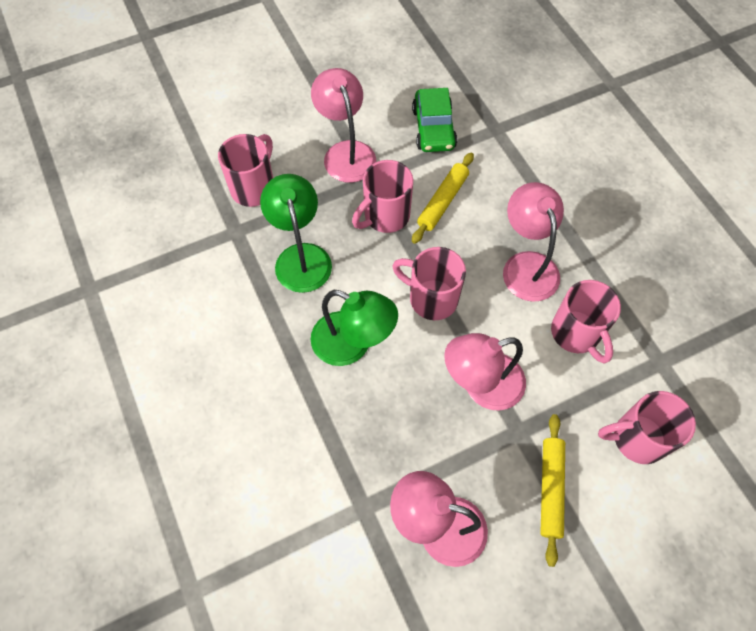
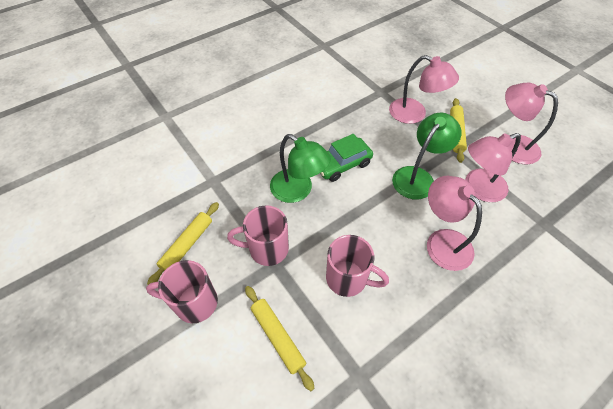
pink mug: [218,134,273,207] [352,160,413,233] [392,247,466,320] [551,280,621,364] [598,391,696,464] = 5 -> [146,260,218,323] [227,205,289,266] [326,235,389,297] = 3
yellow rolling pin: [412,152,474,244] [540,414,565,567] = 2 -> [147,202,219,285] [245,286,315,391] [450,98,467,163] = 3

